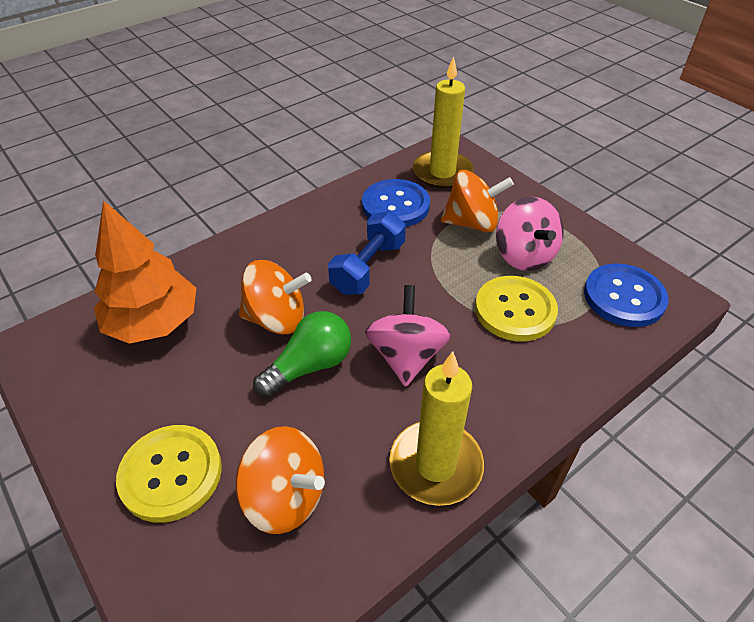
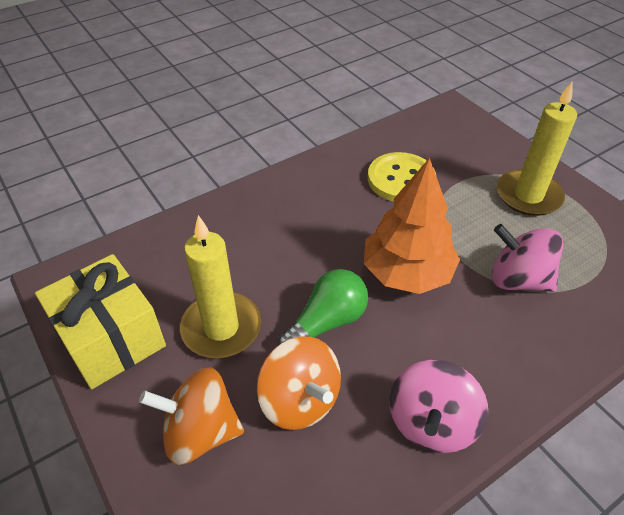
blue button: [362,179,430,227] [584,264,669,327] = 2 -> none = 0
blue dumbbell: [328,211,406,295] = 1 -> none = 0
orange spinning top: [236,426,325,534] [239,260,312,334] [441,170,514,233] = 3 -> [139,367,244,465] [257,336,341,430] = 2
yellow button: [116,425,222,523] [475,276,558,341] = 2 -> [368,152,436,202] = 1
yellow gift: none = 0 -> [35,254,166,389] = 1

